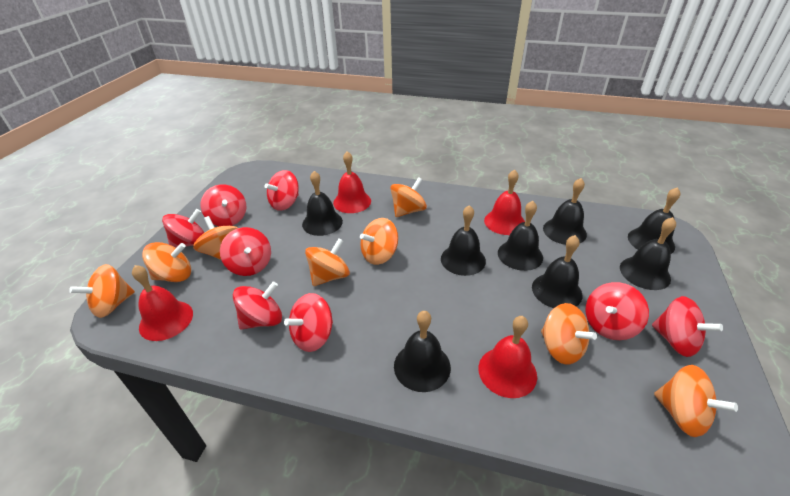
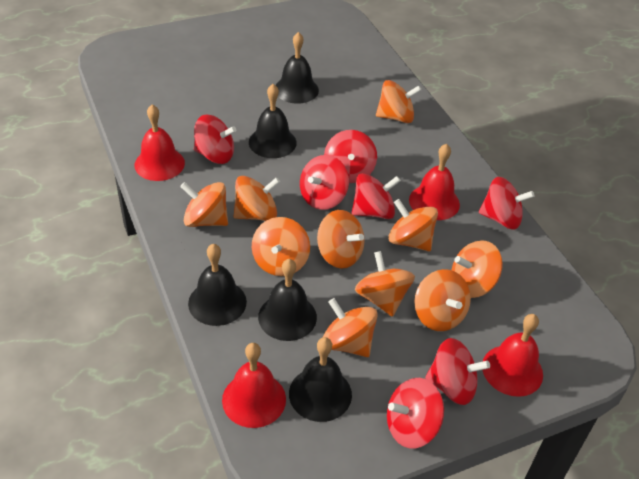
black bell: [302,171,343,236] [394,311,451,392] [441,205,486,276] [498,201,543,271] [532,235,583,308] [543,178,587,245] [620,217,676,290] [628,187,680,254] = 8 -> [188,244,247,326] [249,84,297,158] [258,259,317,341] [275,32,319,104] [289,337,352,422] = 5
orange spinning top: [69,264,135,318] [142,242,191,282] [193,216,238,260] [305,238,350,286] [360,218,398,265] [390,177,427,217] [541,303,597,364] [654,365,738,437] = 8 -> [180,182,228,227] [234,176,280,221] [252,217,310,276] [317,210,365,269] [323,298,378,357] [355,251,415,317] [376,80,421,123] [388,199,438,251] [414,269,471,331] [452,240,503,298] = 10
red spinning top: [162,209,205,248] [200,184,246,226] [220,227,271,276] [233,281,282,329] [264,170,299,211] [284,293,333,352] [586,282,649,340] [652,296,723,357] = 8 -> [194,115,236,164] [300,155,349,210] [324,130,377,183] [352,173,401,219] [387,378,444,448] [425,338,490,405] [479,177,534,230] = 7

